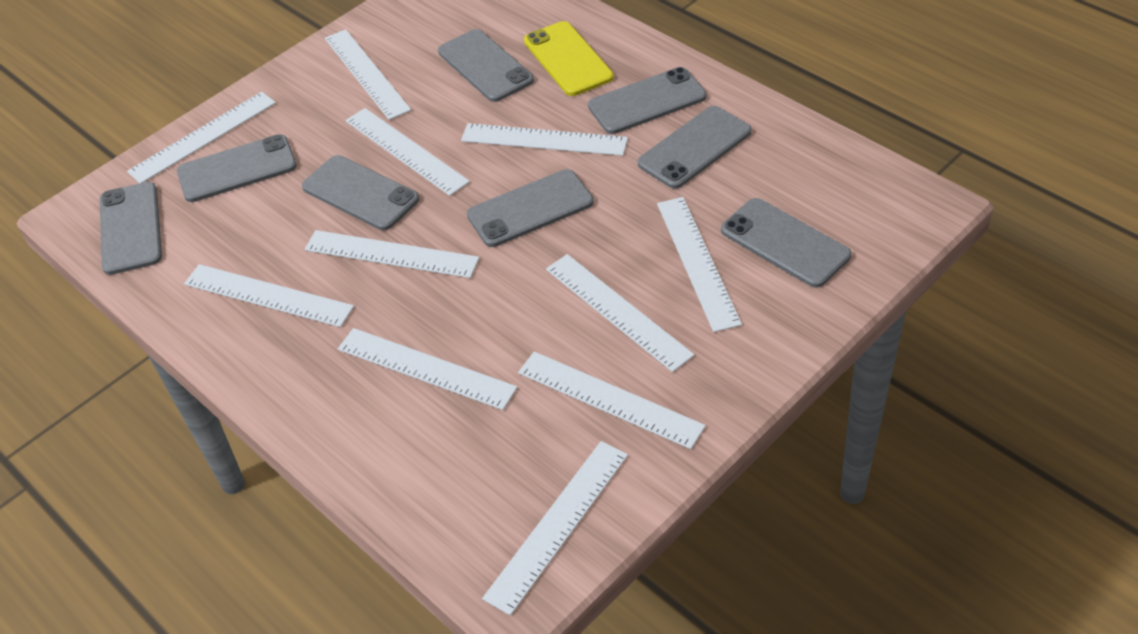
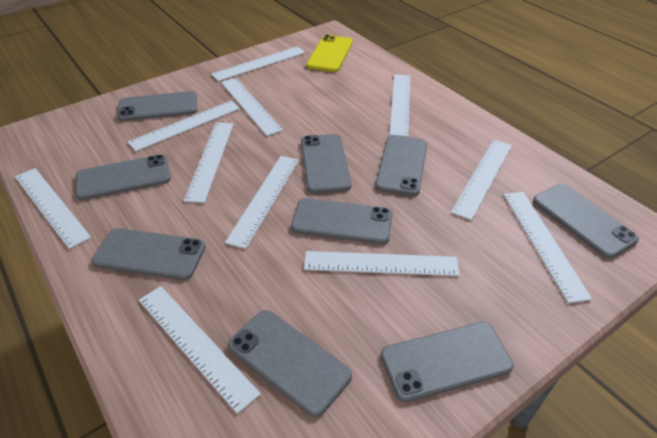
grey phone: [100,182,162,275] [177,134,297,202] [302,155,420,230] [438,29,534,102] [467,169,594,247] [588,67,706,134] [638,106,751,189] [721,198,851,287] = 8 -> [76,154,171,200] [92,228,206,280] [117,91,197,121] [228,310,352,417] [291,198,393,244] [301,134,351,194] [375,135,427,196] [381,322,514,402] [533,184,639,259] = 9

